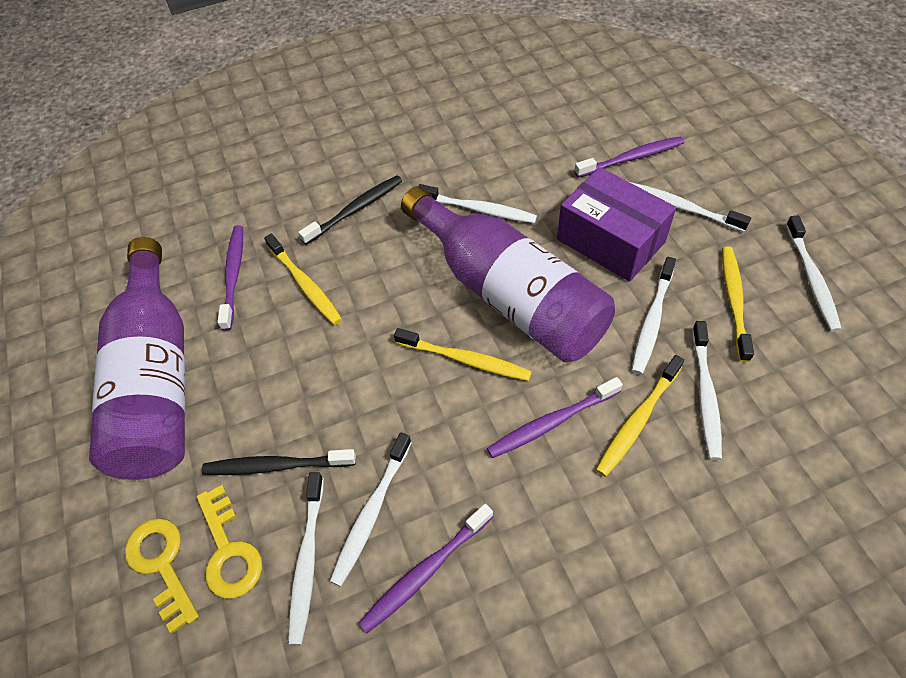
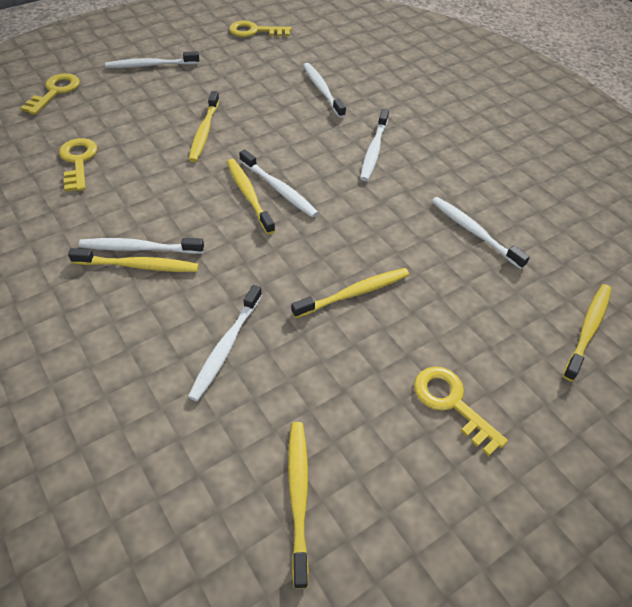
black toothbrush: [202,449,356,475] [298,176,402,245] = 2 -> none = 0
purple bottle: [89,237,185,480] [401,186,615,362] = 2 -> none = 0
purple box: [557,167,676,282] = 1 -> none = 0
purple toothbrush: [217,225,243,331] [359,504,493,633] [487,377,623,458] [574,137,684,178] = 4 -> none = 0
yellow key: [125,518,199,634] [197,485,262,599] = 2 -> [20,73,80,115] [59,138,97,192] [229,21,291,37] [414,366,508,456] = 4
yellow toothbrush: [264,234,342,325] [394,328,532,381] [596,355,684,477] [722,246,754,362] = 4 -> [68,248,199,272] [189,91,219,162] [227,159,275,234] [288,422,309,589] [291,268,409,318] [563,284,611,381] = 6

